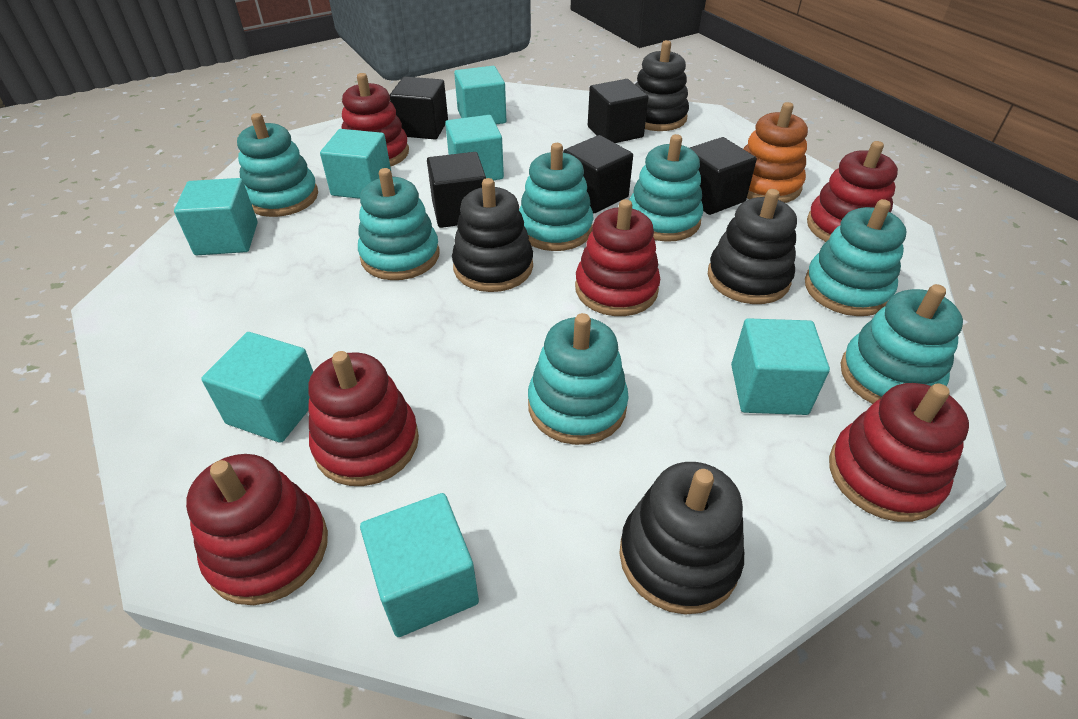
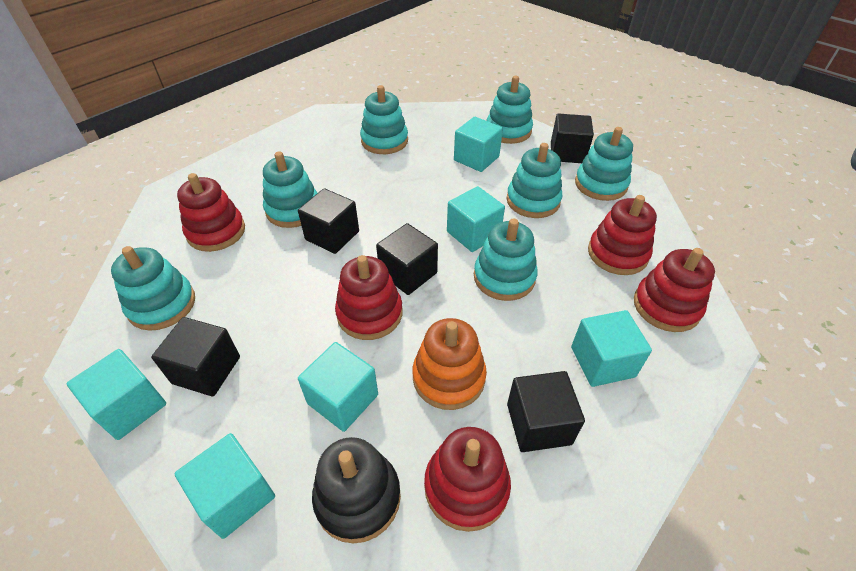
black stacking toy: [452,178,533,292] [619,462,744,614] [635,40,689,131] [708,189,797,304] = 4 -> [312,437,401,544] = 1
red stacking toy: [186,454,328,605] [308,351,419,486] [341,73,409,167] [575,199,660,316] [807,141,898,242] [829,383,969,522] = 6 -> [177,173,245,252] [335,255,402,340] [424,427,511,532] [588,195,657,275] [634,248,715,332] = 5
turquoise cube: [174,178,258,255] [201,332,313,443] [320,129,391,199] [360,493,479,637] [445,115,504,180] [454,66,506,124] [731,318,830,415] = 7 -> [67,349,166,440] [175,433,275,539] [298,342,378,432] [447,186,505,252] [454,117,503,172] [571,310,652,387] = 6

